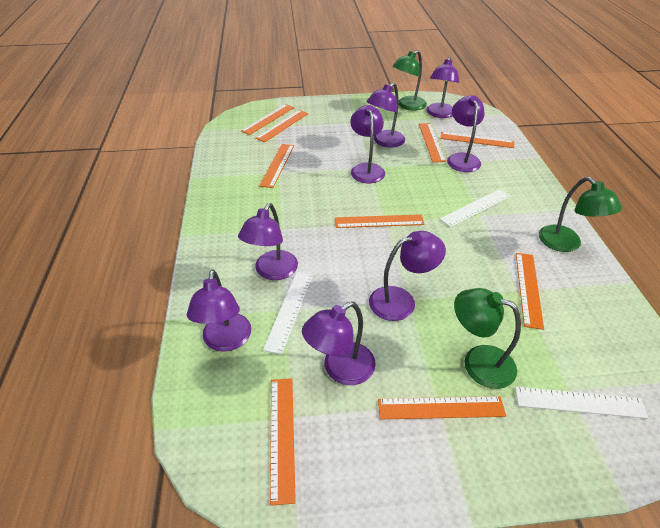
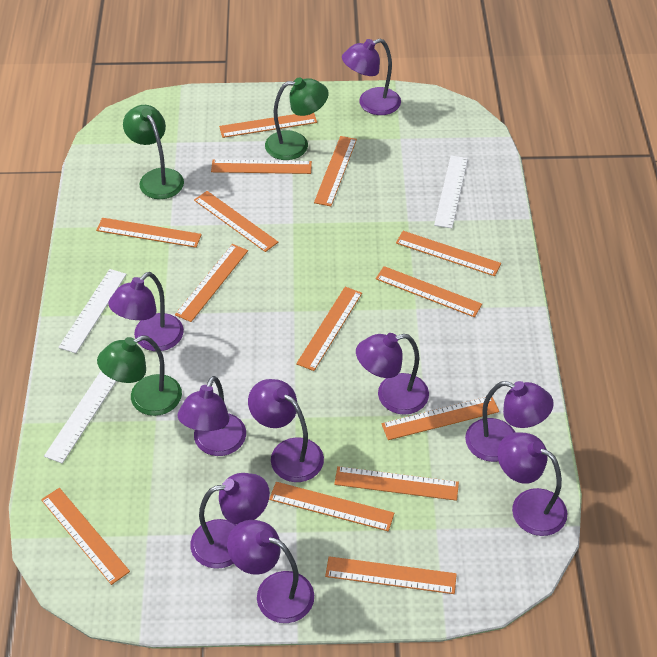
orange ruler: [241,104,294,135] [255,110,308,142] [259,144,294,188] [270,378,296,506] [335,214,424,228] [378,396,506,419] [419,123,446,162] [440,132,514,148] [516,253,544,330] = 9 -> [41,488,130,585] [96,218,202,248] [175,244,248,322] [194,191,278,252] [211,159,312,174] [219,113,317,138] [269,482,394,531] [296,287,362,371] [314,136,357,206] [325,556,457,594] [334,466,459,501] [376,266,482,317] [382,397,499,440] [396,231,501,276] = 14
purple lamp: [187,269,251,352] [238,203,298,280] [302,302,376,385] [350,105,385,183] [367,83,405,148] [369,231,446,321] [426,57,459,118] [447,96,485,172] = 8 -> [108,272,184,351] [177,376,246,456] [190,473,270,569] [227,520,314,623] [248,379,324,482] [342,39,401,115] [356,333,429,415] [465,381,554,462] [498,432,568,536] = 9

